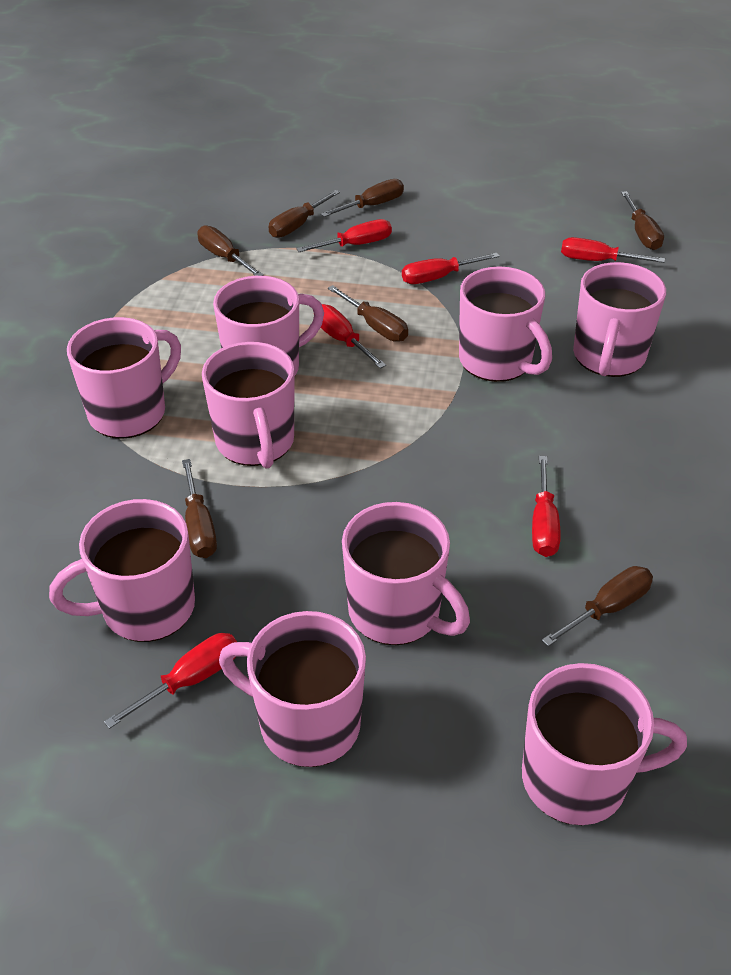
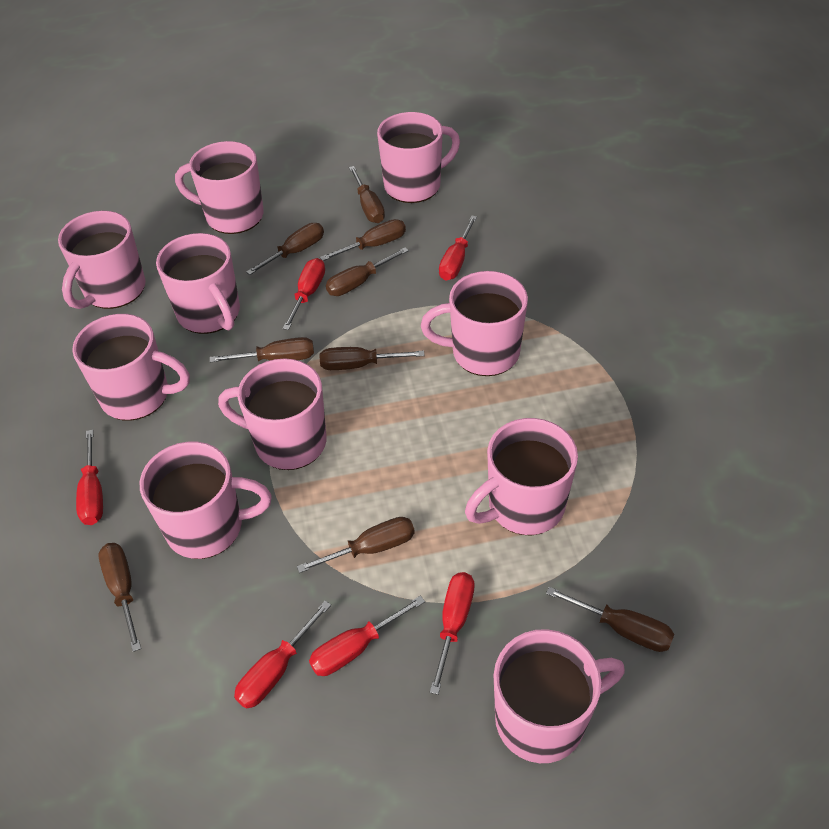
brown screwdriver: [182,459,217,558] [197,225,264,276] [268,190,340,238] [321,179,404,217] [328,285,408,342] [542,566,653,647] [621,191,664,250] = 7 -> [98,543,141,652] [210,337,314,362] [246,223,324,275] [297,517,415,573] [319,347,425,370] [320,219,406,261] [326,247,409,296] [349,166,385,223] [546,587,674,652] = 9
pink mug: [49,499,195,642] [67,317,181,439] [202,342,294,469] [213,276,324,377] [219,611,366,767] [342,502,470,645] [459,266,552,382] [522,663,687,825] [573,262,666,377] = 9 -> [58,211,146,309] [72,314,190,421] [140,442,272,559] [156,233,240,334] [175,141,263,234] [218,358,327,470] [377,112,460,203] [421,271,528,376] [465,418,578,536] [494,629,625,763] = 10

